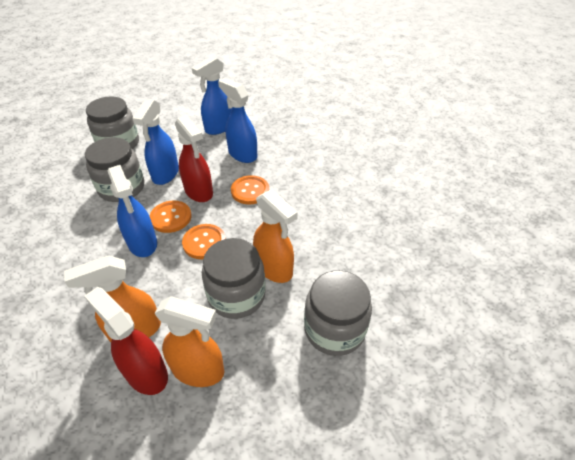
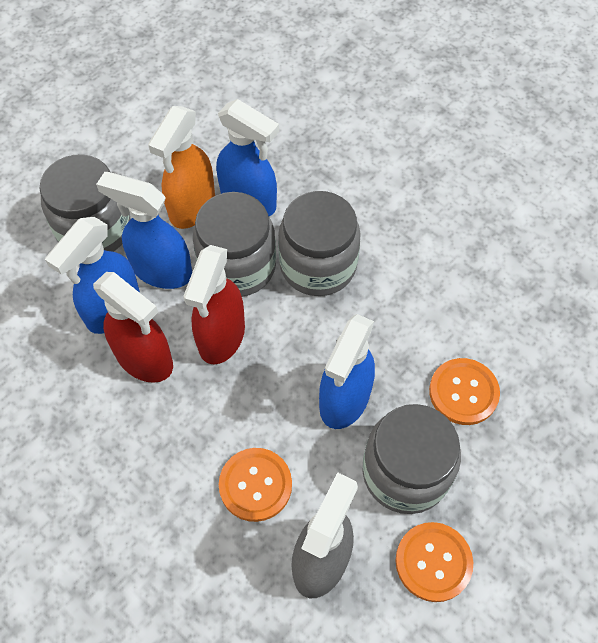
grey spray bottle: none = 0 -> [291,472,358,598] = 1
orange spray bottle: [64,255,161,342] [155,296,224,387] [253,190,298,283] = 3 -> [148,106,215,229] = 1

